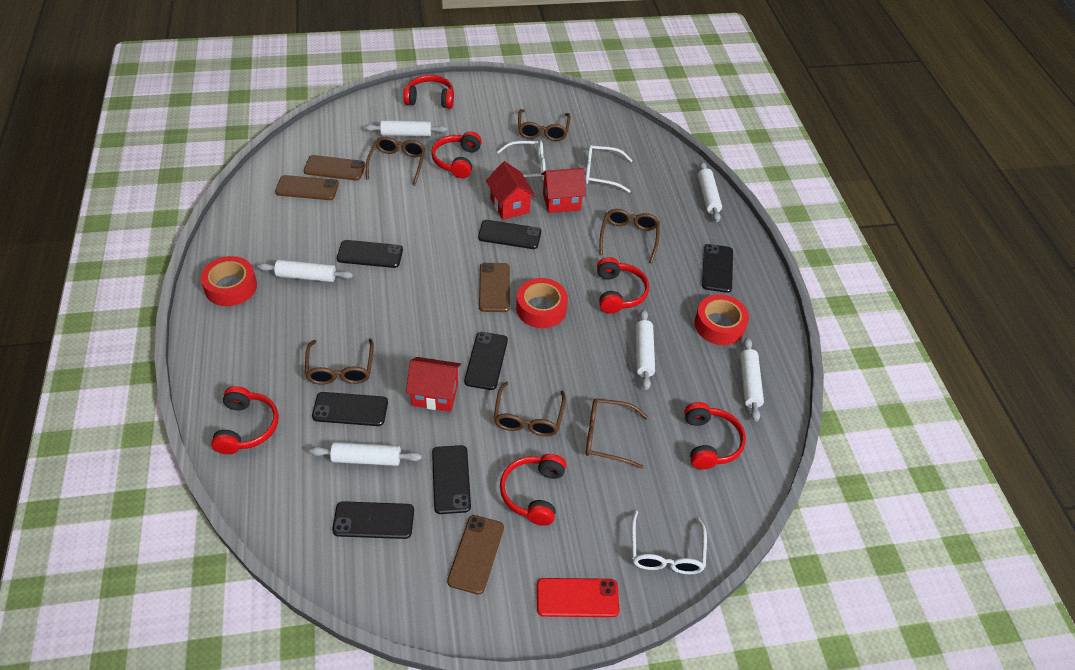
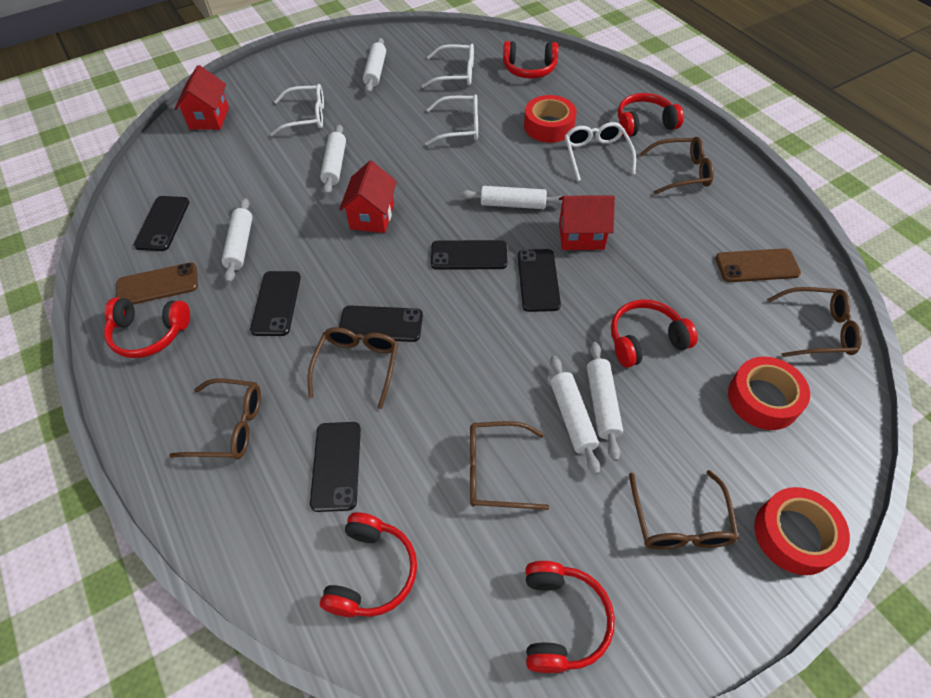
black phone: [312,392,388,426] [332,501,414,539] [337,240,403,268] [432,445,471,514] [464,332,508,390] [478,220,541,249] [702,244,733,293] = 7 -> [134,196,189,251] [250,271,301,336] [310,422,361,512] [339,305,423,342] [431,240,507,270] [518,249,561,312] = 6
brown phone: [275,175,339,200] [304,155,365,180] [447,515,504,594] [479,263,510,312] = 4 -> [116,262,198,305] [715,248,801,282] = 2
red phone: [537,578,619,617] = 1 -> none = 0
white glasses: [497,140,546,180] [585,145,633,193] [631,510,707,574] = 3 -> [270,84,324,136] [422,44,474,88] [425,94,478,145] [565,122,636,181] = 4

